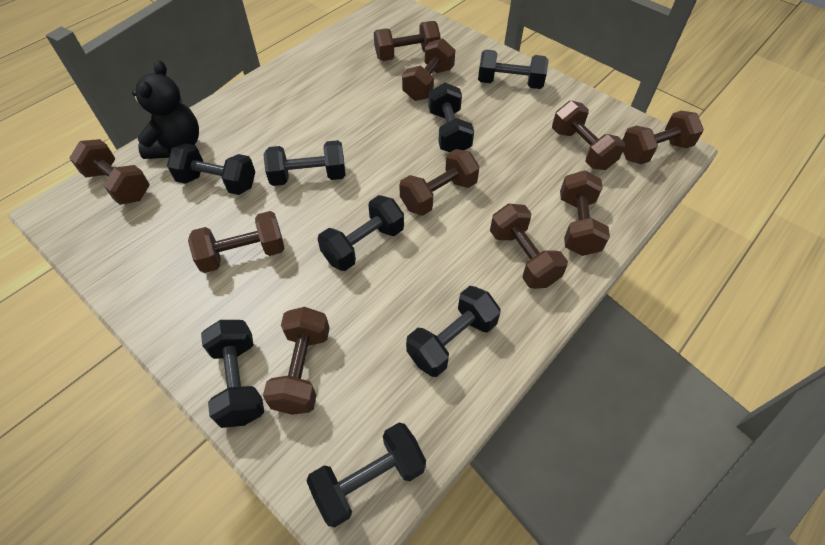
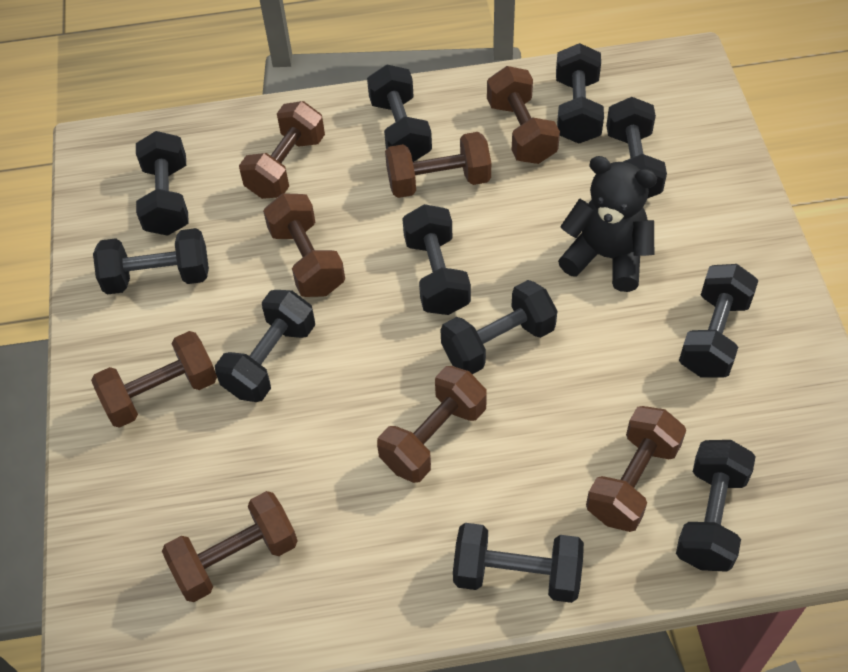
black dumbbell: [167,143,255,195] [201,320,264,428] [263,140,345,186] [306,423,426,527] [318,195,404,271] [406,286,501,377] [428,83,474,152] [478,50,549,89] = 8 -> [93,228,209,295] [136,131,189,236] [215,290,315,402] [367,64,432,162] [402,204,471,315] [441,280,557,374] [453,523,584,603] [556,43,604,144] [606,97,667,199] [676,440,756,572] [679,264,759,378] = 11
brown dumbbell: [69,139,150,205] [188,211,285,273] [263,307,330,415] [374,21,441,61] [399,149,480,216] [402,38,455,101] [490,203,568,289] [552,100,625,170] [560,170,610,256] [623,111,704,164] = 10 -> [91,331,217,428] [162,491,298,602] [239,101,325,199] [263,193,345,297] [377,366,487,483] [385,132,491,198] [487,66,560,164] [586,406,686,532] = 8

